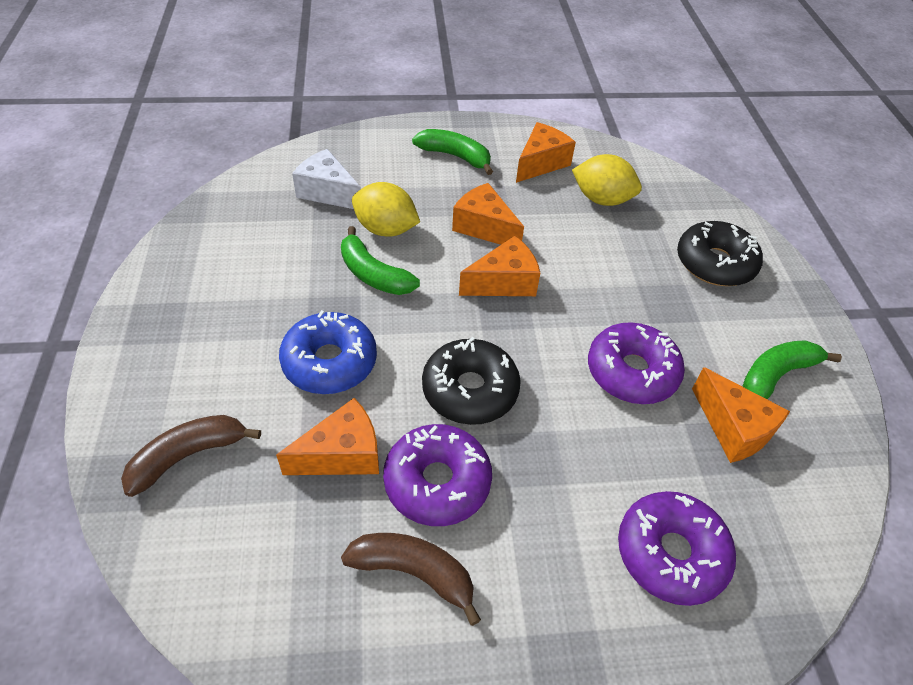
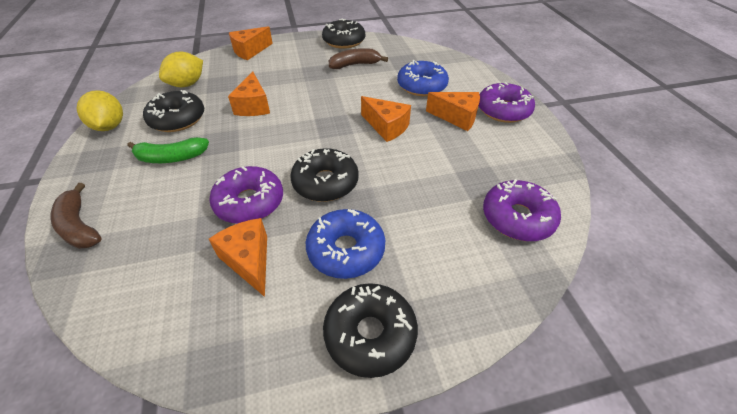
black donut: [422,337,521,425] [677,221,763,286] = 2 -> [143,90,204,132] [290,148,359,202] [322,19,365,49] [323,283,418,378] = 4
blue donut: [279,310,377,394] = 1 -> [306,209,385,279] [397,60,449,96] = 2
green banana: [341,226,420,295] [412,129,493,175] [743,340,842,399] = 3 -> [127,137,209,163] = 1
white cheese: [292,149,361,209] = 1 -> none = 0

